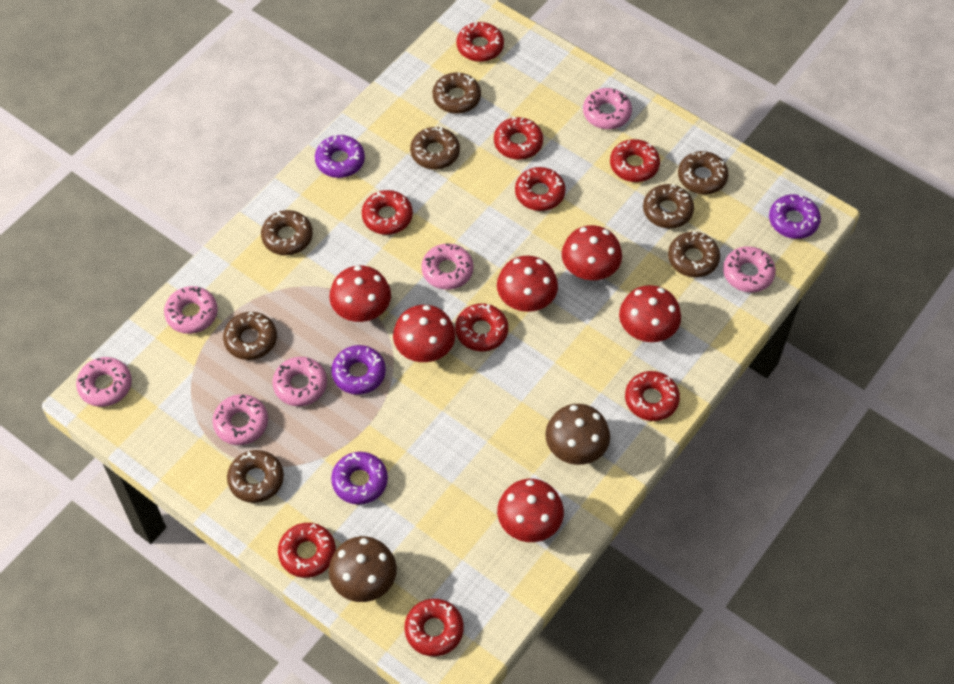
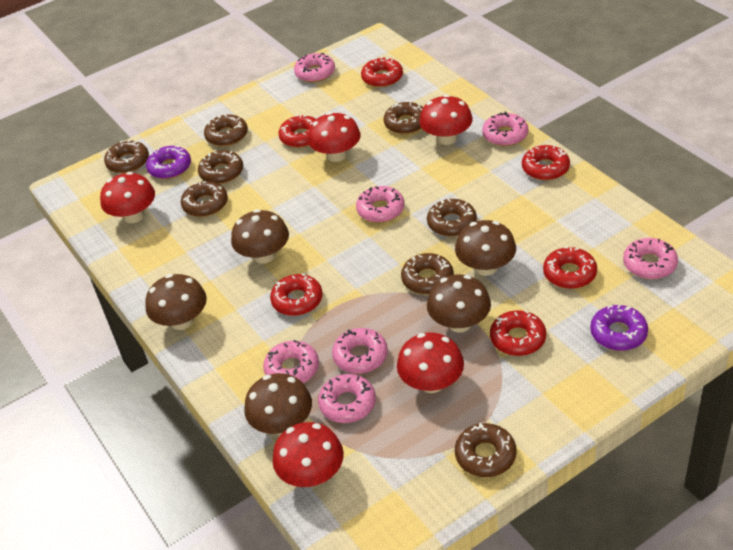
brown mushroom: [329,536,397,602] [545,404,610,465] = 2 -> [145,274,207,330] [231,209,289,264] [244,373,312,435] [427,274,491,333] [455,220,516,276] = 5
purple donut: [315,135,365,178] [331,345,386,395] [331,452,388,505] [769,194,821,239] = 4 -> [146,145,191,179] [590,304,648,351] = 2
red donut: [278,523,336,578] [362,190,413,235] [404,599,464,656] [455,303,508,351] [456,22,504,62] [494,117,543,160] [515,167,565,211] [610,139,660,182] [625,371,680,421] = 9 -> [270,274,323,316] [278,115,316,148] [361,57,403,87] [490,310,546,356] [522,145,570,180] [543,247,597,289] = 6
red mushroom: [329,266,391,322] [393,305,455,362] [497,256,558,312] [497,479,564,542] [562,225,622,280] [619,285,681,342] = 6 -> [100,172,155,223] [272,422,344,487] [308,112,360,162] [397,332,464,393] [420,94,473,145] = 5

